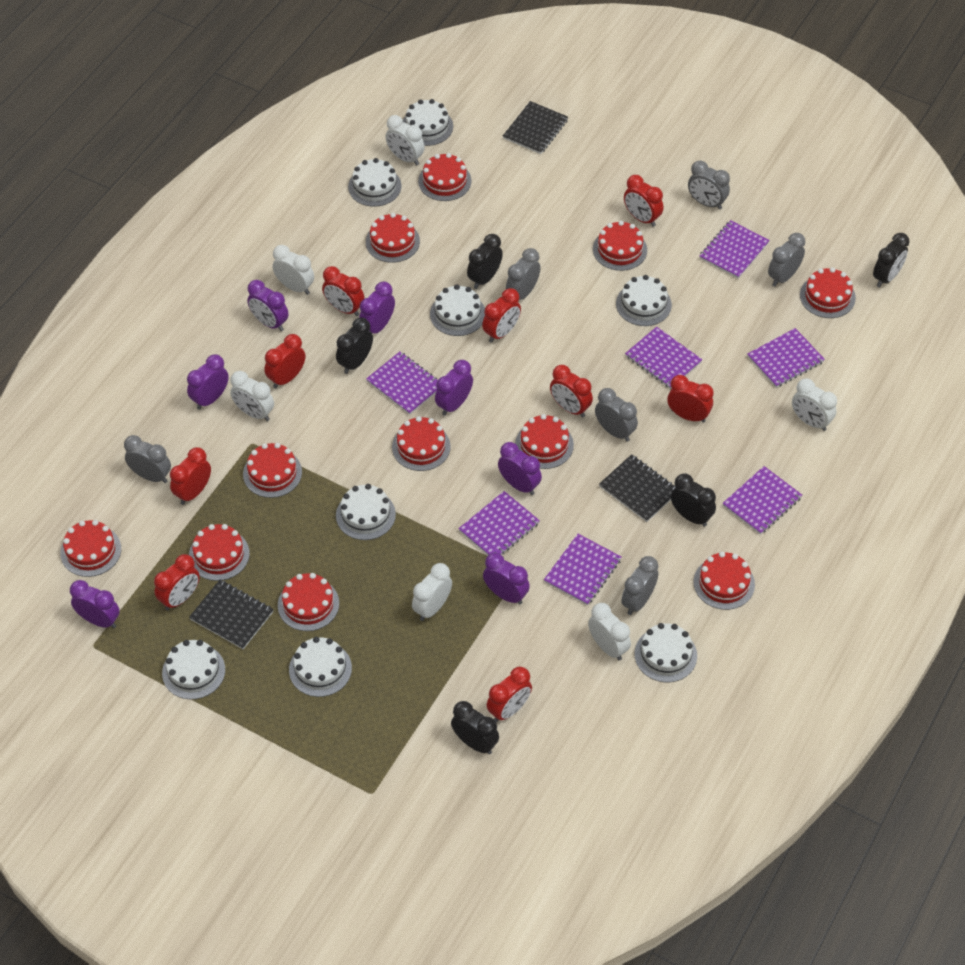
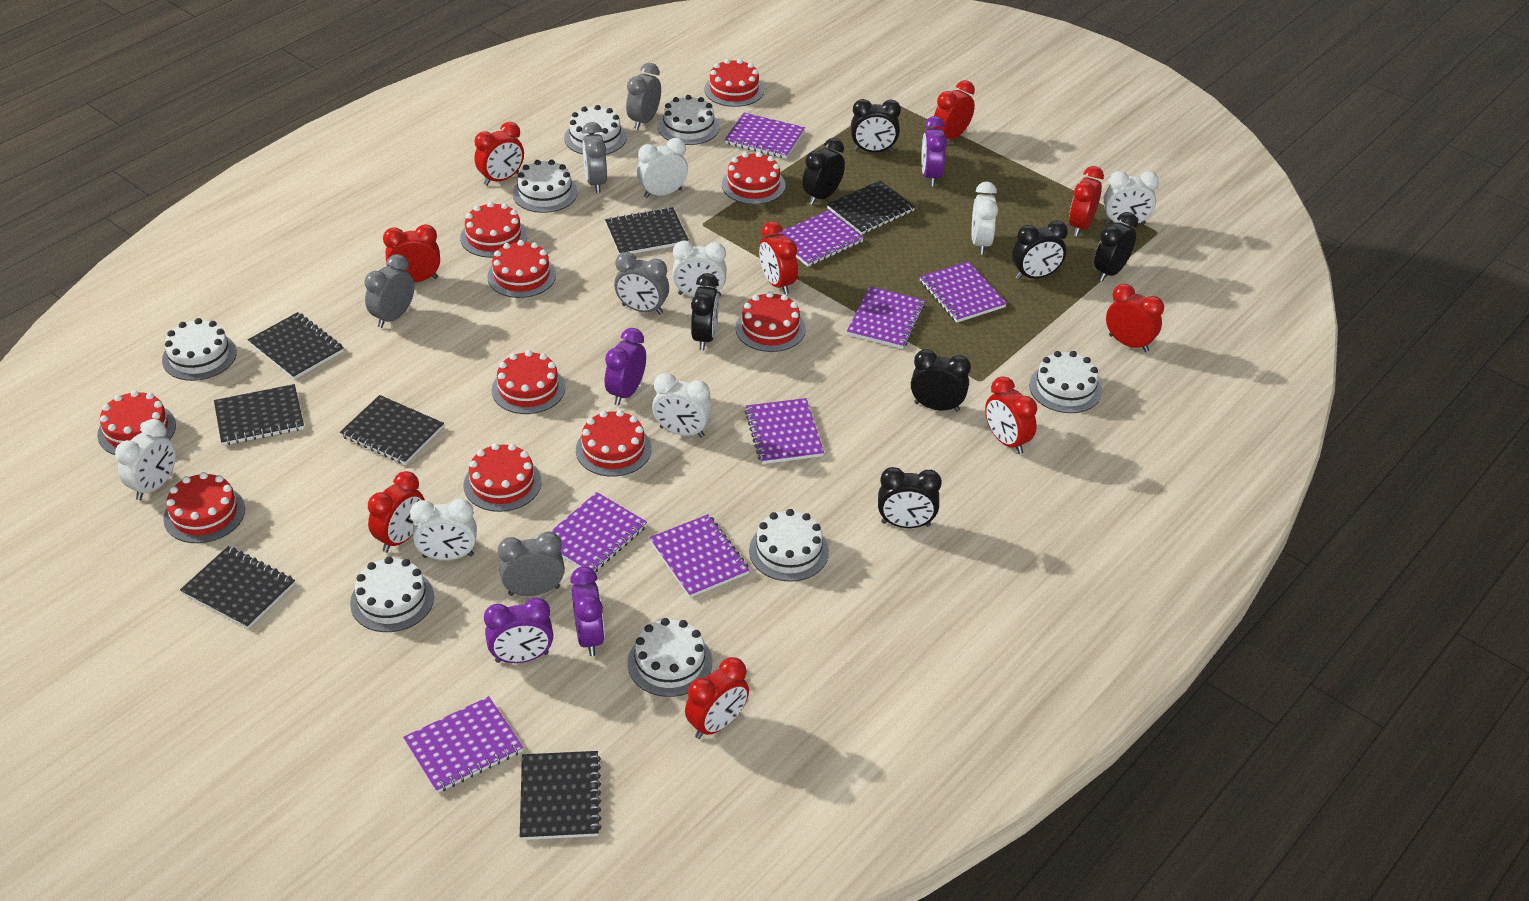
black clock: [336,318,373,374] [451,701,499,754] [467,234,503,289] [671,473,716,527] [873,233,910,288] = 5 -> [691,273,719,350] [802,138,845,205] [851,99,901,152] [878,467,942,528] [911,349,971,412] [1012,220,1068,280] [1094,212,1138,282] = 7
black notebook: [189,580,274,649] [503,101,568,154] [599,454,675,522] = 3 -> [180,546,295,629] [214,384,304,445] [248,312,344,380] [340,395,444,465] [520,751,601,840] [605,207,689,254] [827,180,915,235] = 7
grey clock: [124,435,171,483] [506,248,541,300] [595,388,638,442] [621,556,658,615] [688,161,730,210] [768,233,805,287] = 6 -> [364,254,414,328] [498,532,565,596] [582,122,607,193] [614,252,669,315] [626,63,661,130] = 5
purple clock: [70,580,120,628] [187,354,229,410] [247,280,288,331] [359,282,395,334] [435,360,473,416] [483,553,530,605] [498,442,542,495] = 7 -> [484,597,553,663] [570,566,605,656] [605,328,646,406] [921,116,947,186] = 4
purple notebook: [366,352,438,415] [458,491,540,555] [544,534,621,605] [625,327,702,389] [700,220,770,278] [723,466,802,535] [747,328,825,388] = 7 -> [403,696,523,793] [550,492,647,572] [649,514,750,598] [724,113,805,158] [745,398,824,464] [778,210,864,267] [847,287,925,349] [919,261,1007,323] = 8
red cake: [60,520,121,577] [189,524,250,581] [243,443,302,498] [278,573,339,631] [366,213,420,263] [392,416,451,471] [418,153,472,201] [515,414,574,469] [593,221,647,271] [693,552,755,610] [800,267,856,318] = 11 -> [97,390,176,455] [163,472,245,543] [460,202,527,258] [464,443,541,512] [487,240,556,298] [492,350,565,414] [576,410,652,477] [704,59,764,107] [722,152,785,205] [735,292,806,352] = 10
white clock: [230,371,274,421] [273,245,314,295] [385,115,425,165] [412,563,452,621] [588,603,631,660] [792,378,837,431] = 6 -> [115,419,176,500] [410,499,477,560] [637,138,688,198] [652,373,712,438] [672,240,727,297] [972,182,998,254] [1103,171,1159,226] = 7

